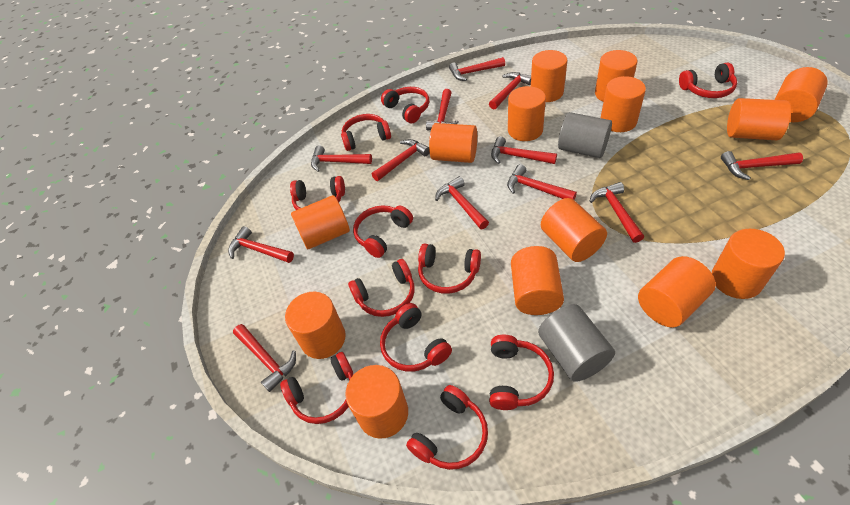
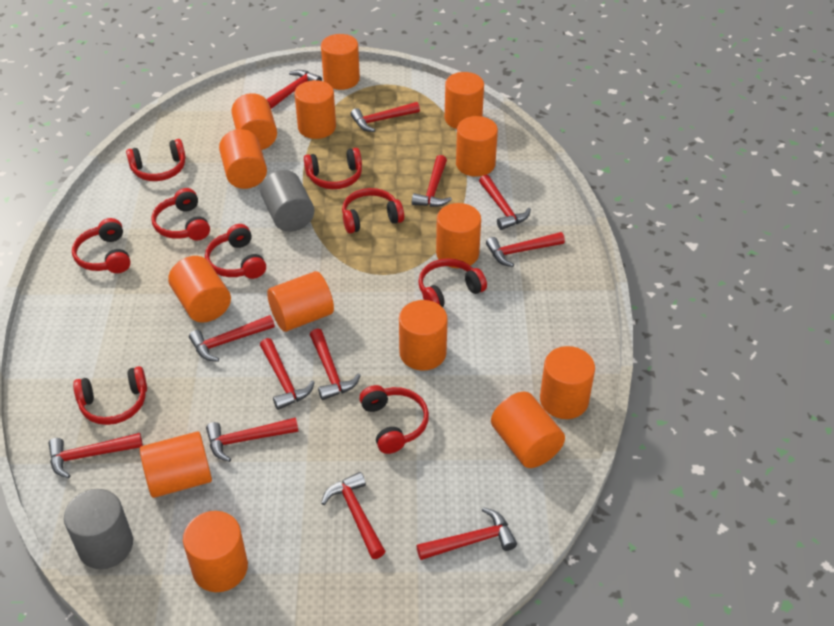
red headphones: [280,352,353,424] [290,176,345,210] [341,114,391,151] [348,259,415,317] [353,205,413,258] [380,303,452,372] [381,87,429,123] [406,385,488,470] [418,244,481,294] [489,334,554,410] [679,62,737,98] = 11 -> [72,218,131,273] [73,366,147,425] [126,139,186,181] [151,188,210,241] [205,224,266,279] [304,148,362,189] [342,188,404,234] [359,385,429,454] [418,258,487,307] = 9

